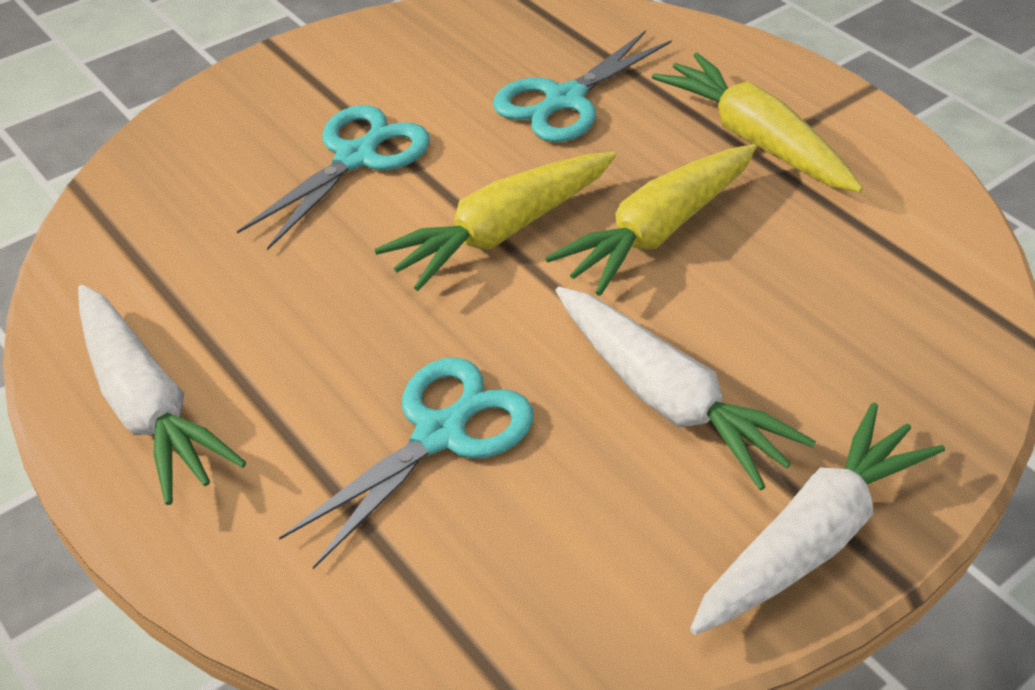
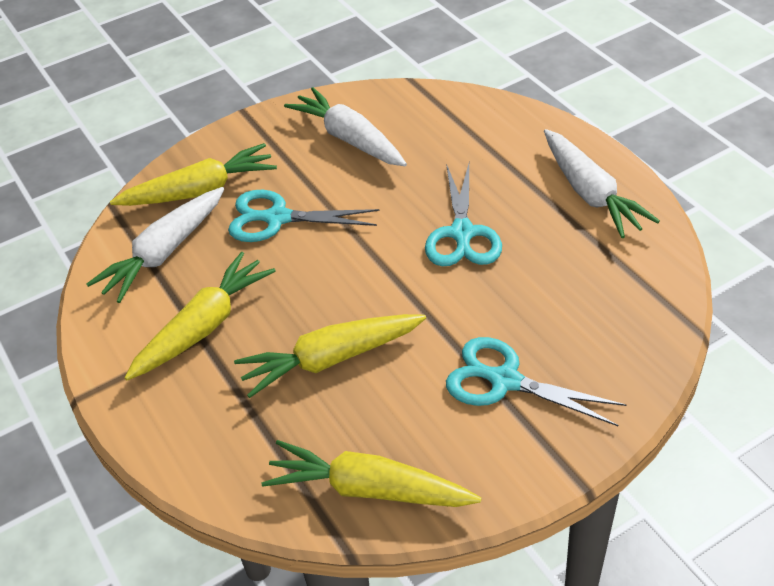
yellow carrot: [374,152,616,291] [545,144,756,296] [652,53,863,193] = 3 -> [110,143,277,206] [124,252,276,381] [234,314,426,398] [261,440,482,507] = 4

